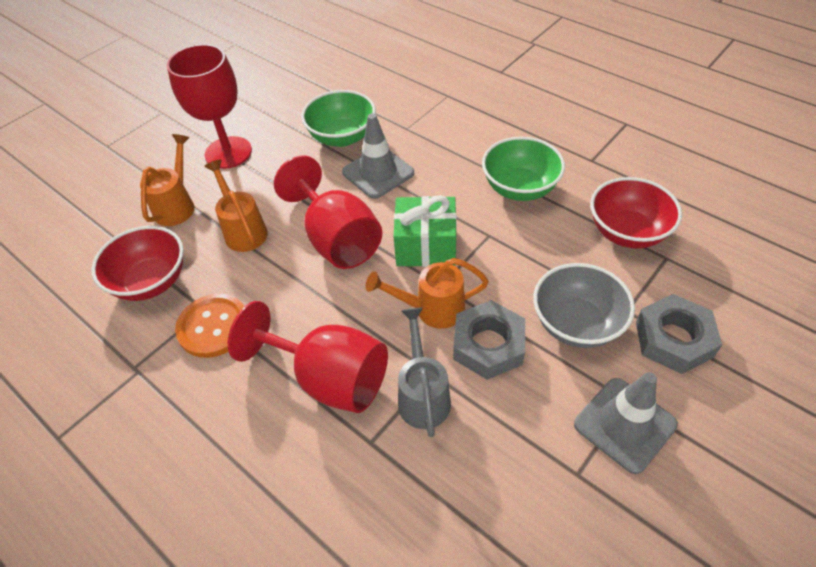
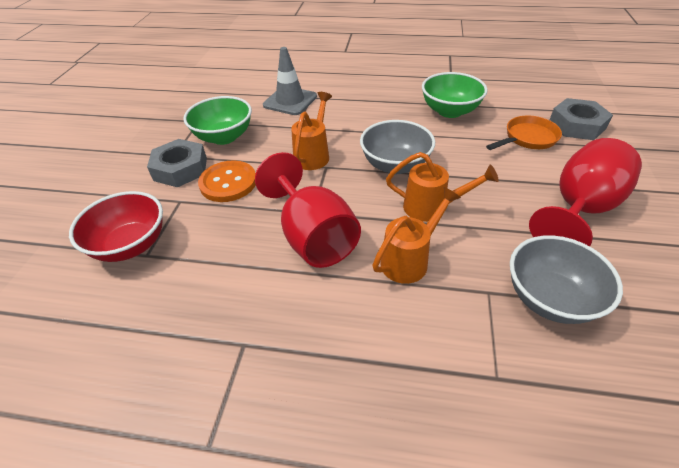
green gift: [393,195,457,267] = 1 -> none = 0
grey bowl: [533,263,635,348] = 1 -> [360,120,435,174] [510,235,623,324] = 2
grey traffic cone: [342,113,414,199] [574,372,678,474] = 2 -> [263,47,317,115] = 1
grey watering can: [398,308,451,437] = 1 -> none = 0
orange pan: none = 0 -> [486,116,562,150] = 1
red bowl: [91,226,184,301] [590,177,682,249] = 2 -> [69,191,163,262] = 1
red goblet: [167,44,252,169] [228,301,388,413] [274,156,382,269] = 3 -> [255,152,361,268] [529,138,642,246] = 2

